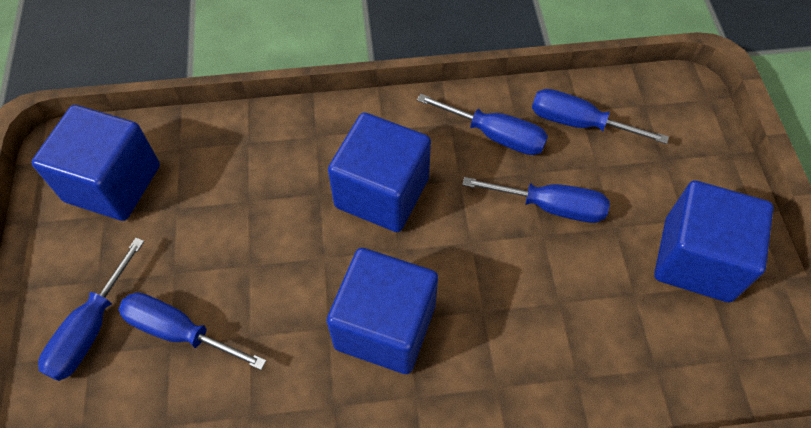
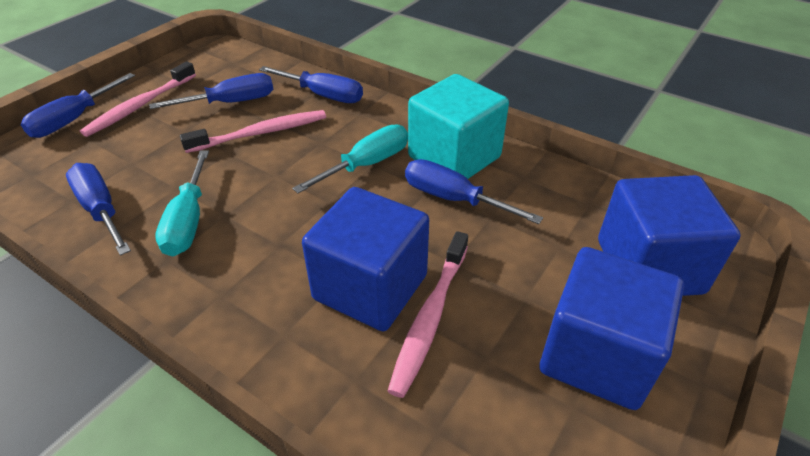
blue cube: [32,105,160,221] [327,248,438,374] [328,112,431,232] [654,180,774,302] = 4 -> [302,187,429,331] [540,247,684,410] [598,175,741,296] = 3
pink toothbrush: none = 0 -> [80,61,196,137] [180,110,326,153] [388,231,468,398] = 3
turquoise cube: none = 0 -> [408,74,509,179] = 1
turquoise screwdriver: none = 0 -> [155,150,209,256] [292,124,408,193] = 2

